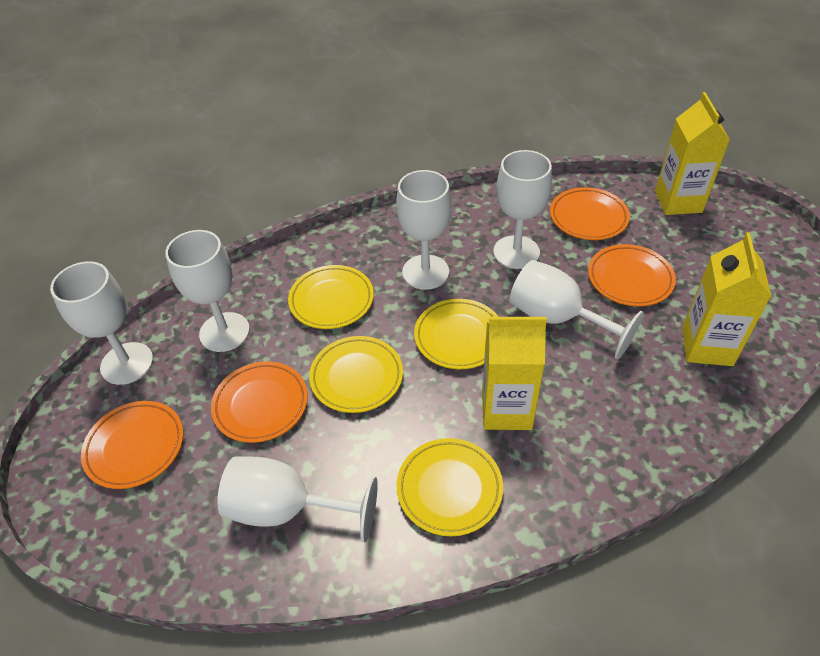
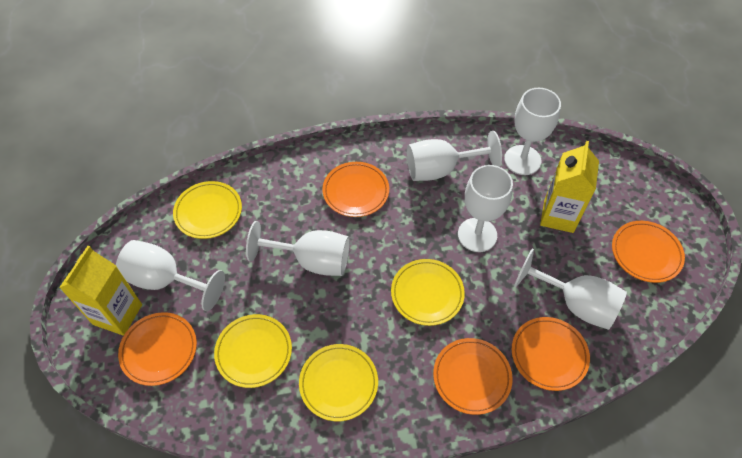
orange plate: [81,401,184,489] [211,361,308,443] [550,187,630,240] [588,244,676,307] = 4 -> [118,312,197,386] [322,162,389,217] [433,338,513,415] [512,317,590,391] [612,221,685,283] = 5
yellow carton: [482,315,547,430] [655,92,730,215] [682,232,771,366] = 3 -> [59,246,142,336] [540,141,599,233] = 2

